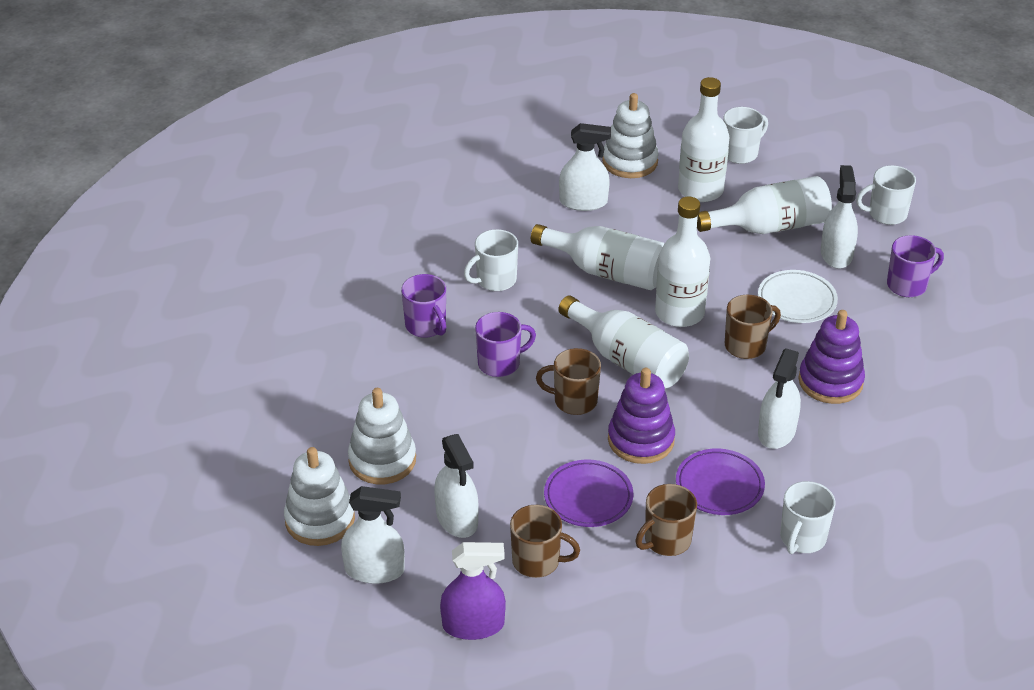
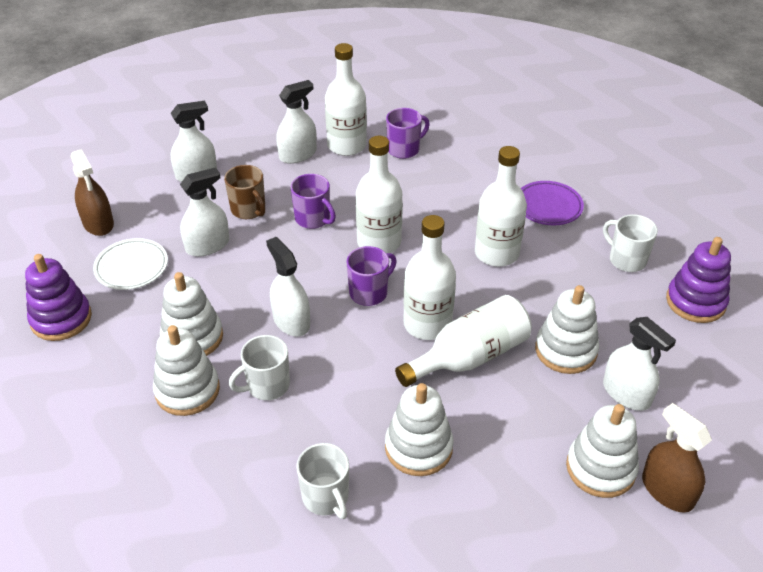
brown mug: [510,505,580,578] [536,348,601,415] [635,484,697,556] [725,295,781,359] = 4 -> [224,165,265,219] = 1
brown spray bottle: none = 0 -> [71,149,114,236] [642,403,712,513] = 2
purple plate: [544,459,633,527] [676,449,765,515] = 2 -> [521,181,584,226] = 1
purple spray bottle: [440,542,506,640] = 1 -> none = 0
white mug: [464,229,518,291] [723,107,768,164] [780,481,835,554] [856,165,916,225] = 4 -> [229,335,290,400] [296,443,349,519] [603,214,658,272] = 3
white stacking toy: [284,447,355,546] [348,388,416,484] [602,93,659,178] = 3 -> [153,325,220,416] [160,272,223,356] [385,383,454,476] [535,285,599,374] [566,404,639,498] = 5

